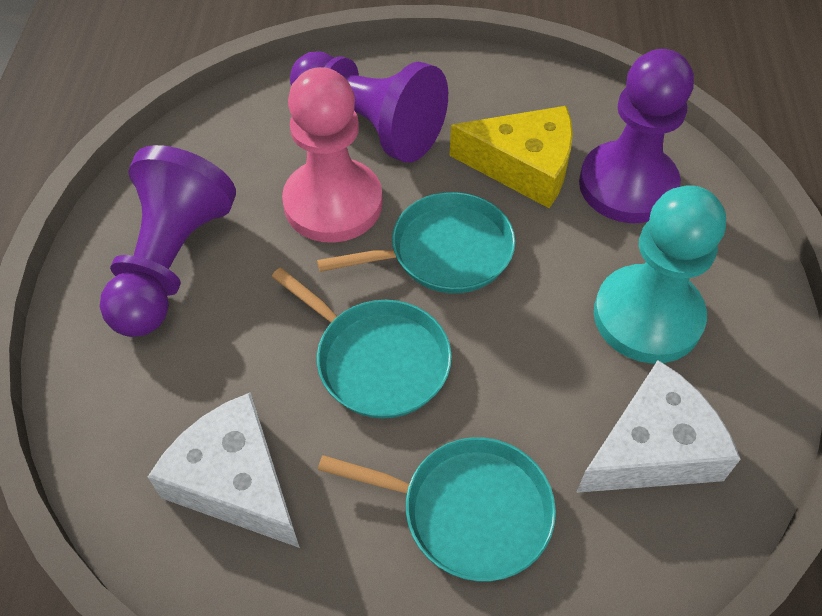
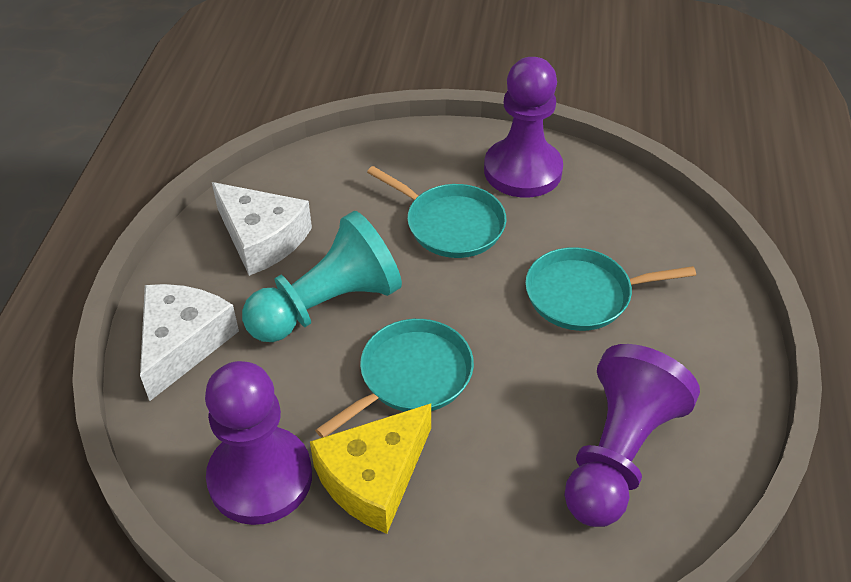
pink pawn: [282,67,383,243] = 1 -> none = 0

